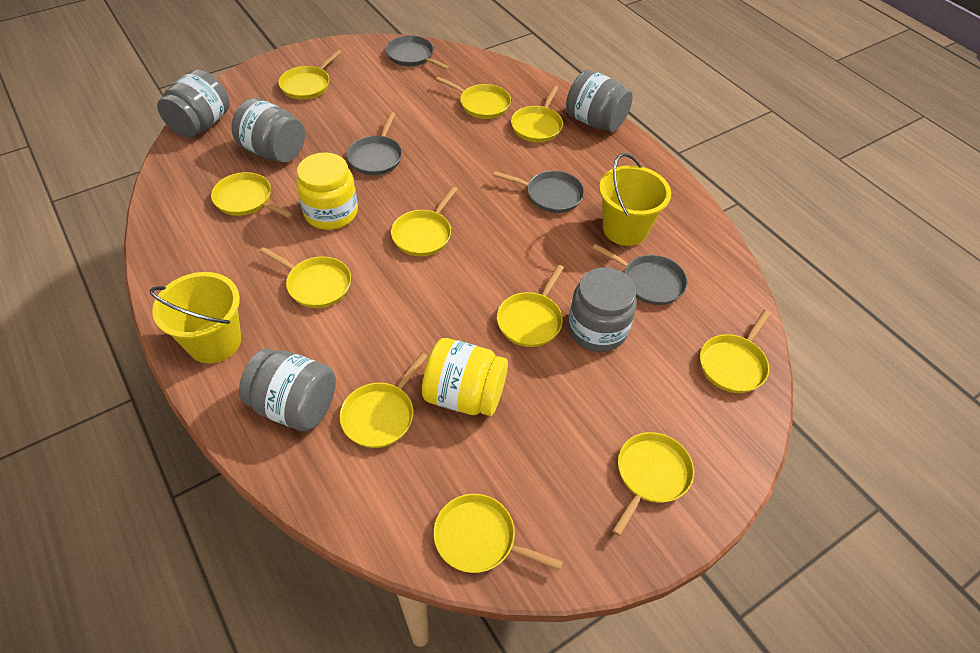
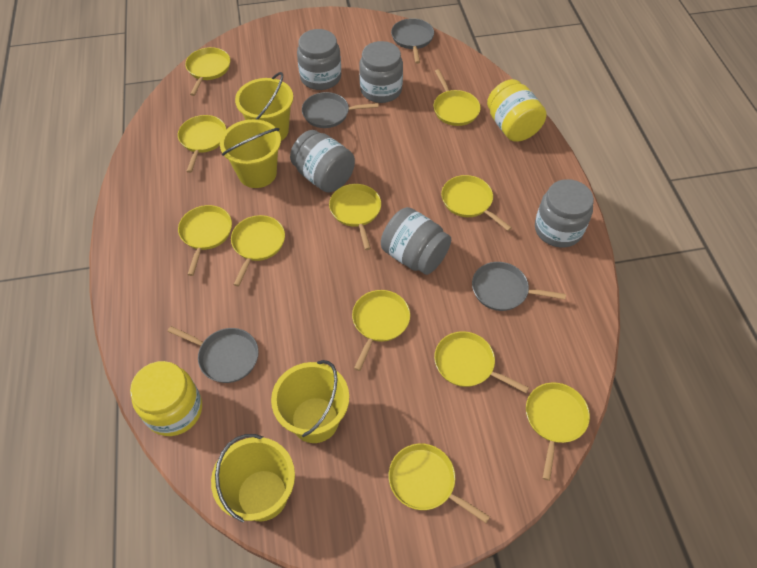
yellow bucket: [150,272,241,363] [599,153,671,246] = 2 -> [211,434,295,522] [220,119,281,188] [235,72,293,141] [271,360,349,443] = 4

